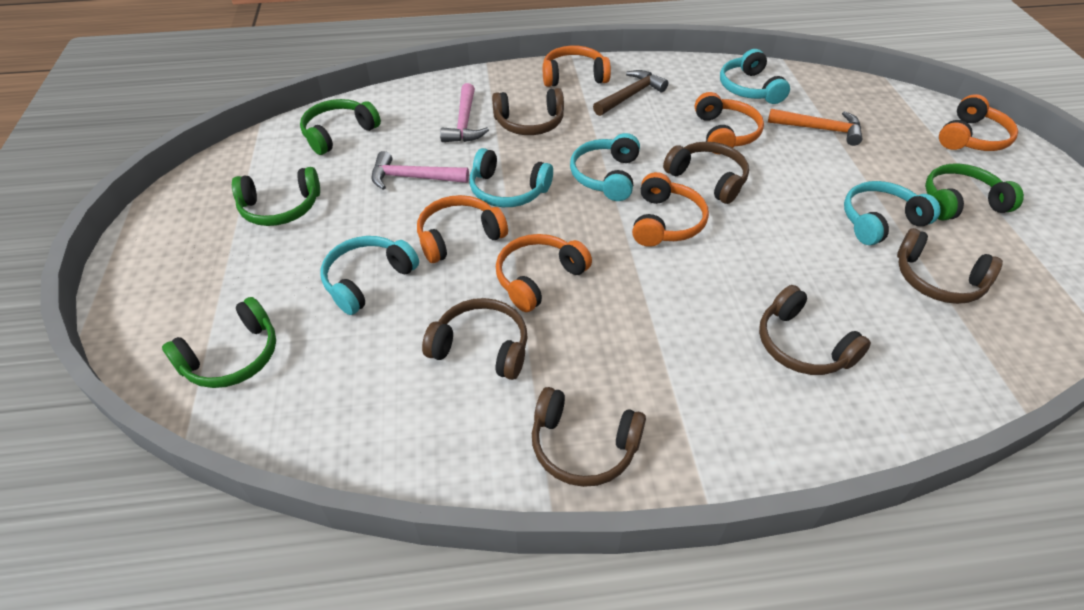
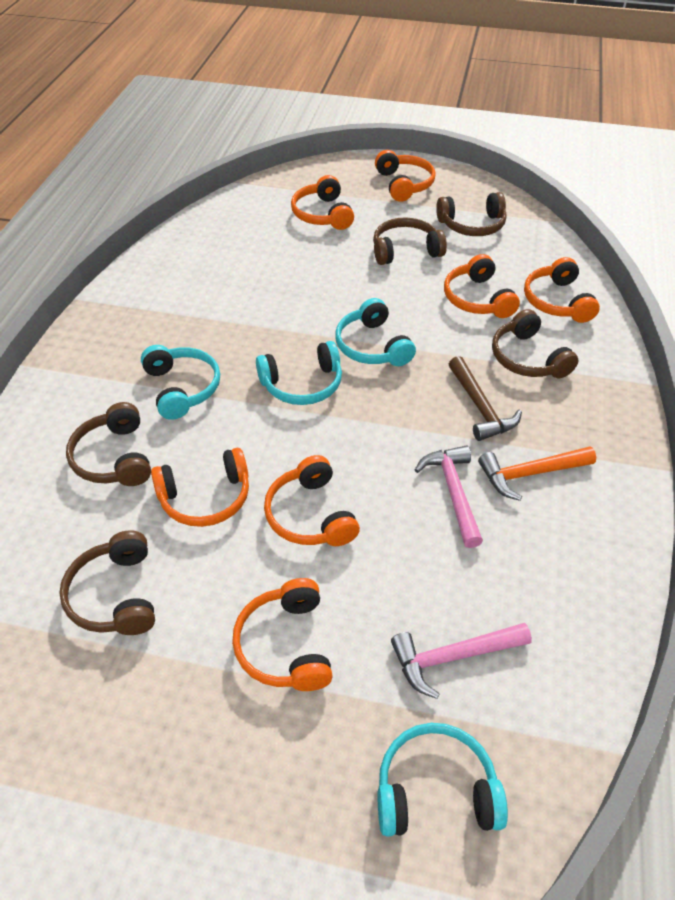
brown headphones: [422,298,528,380] [492,88,564,135] [532,387,646,487] [663,142,749,204] [759,285,871,375] [897,228,1003,304] = 6 -> [59,530,155,635] [66,402,151,486] [373,217,447,265] [436,192,507,236] [492,309,579,378] = 5
green headphones: [162,297,276,388] [232,167,320,226] [300,99,381,155] [925,163,1024,221] = 4 -> none = 0
orange headphones: [417,195,508,263] [496,234,592,312] [543,46,611,87] [632,172,709,247] [695,92,764,154] [939,94,1018,151] = 6 -> [151,448,249,527] [232,578,333,691] [264,455,360,546] [291,175,354,230] [375,150,436,202] [444,254,520,318] [524,257,600,323] = 7
turquoise headphones: [321,236,419,315] [469,148,553,207] [570,133,640,201] [720,49,790,104] [844,181,941,245] = 5 -> [141,345,220,420] [256,341,342,405] [335,298,416,366] [377,723,508,837] = 4

